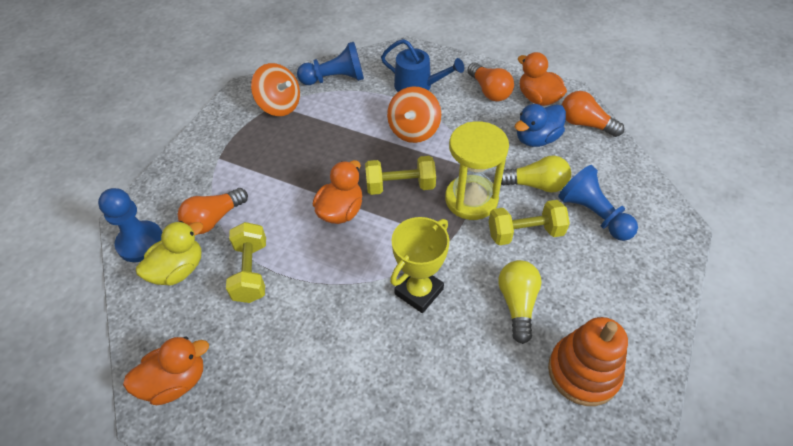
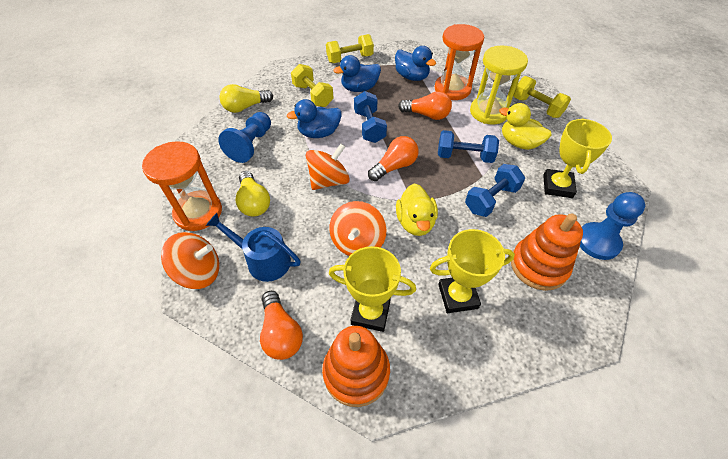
blue duck: [515,104,566,147] = 1 -> [287,99,342,138] [333,55,381,92] [395,46,436,81] = 3
blue dumbbell: none = 0 -> [354,91,387,143] [438,130,499,163] [465,164,525,217] = 3
blue pawn: [98,188,162,262] [297,42,364,85] [558,165,638,241] = 3 -> [218,112,271,163] [580,192,645,260] = 2
orange duck: [123,337,209,405] [313,160,362,224] [518,52,567,106] = 3 -> none = 0
orange hourglass: none = 0 -> [142,141,222,231] [435,24,484,100] = 2
orange spinning top: [251,63,300,116] [387,86,441,143] = 2 -> [161,232,219,289] [306,144,350,190] [329,201,387,256] = 3
orange stacking toy: [548,317,628,406] = 1 -> [322,326,390,407] [511,213,583,291] = 2
yellow duck: [136,221,203,286] = 1 -> [396,183,438,236] [499,103,552,150] = 2
yellow trophy: [390,217,449,313] = 1 -> [329,246,416,332] [430,229,515,313] [543,118,612,198] = 3

